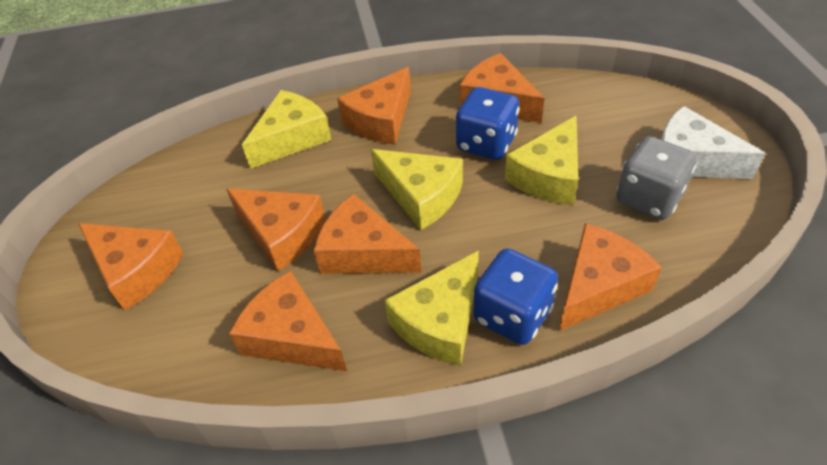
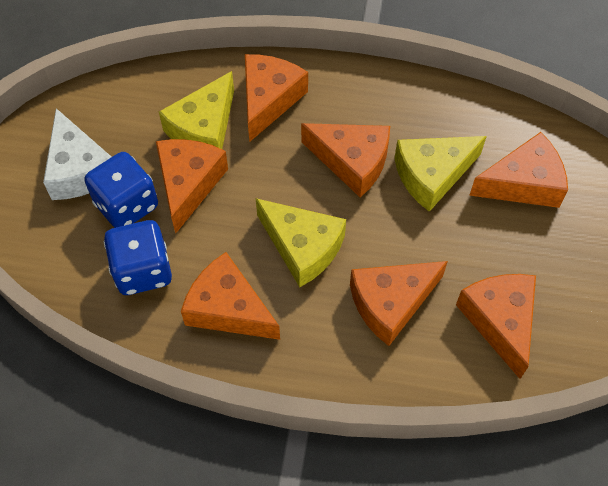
grey dice: [616,136,697,220] = 1 -> none = 0
yellow cheese: [242,90,331,169] [371,149,463,230] [384,250,479,366] [505,116,578,205] = 4 -> [159,71,234,149] [256,198,346,287] [394,136,487,212] = 3

